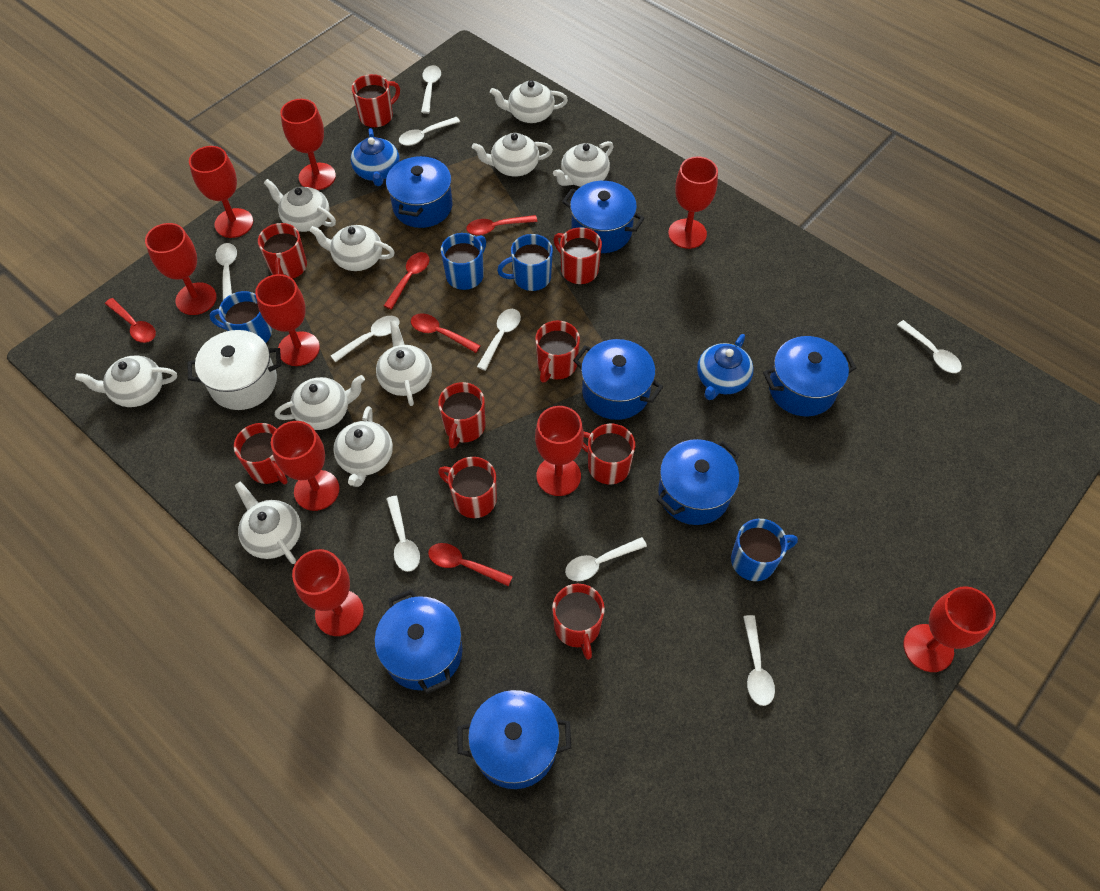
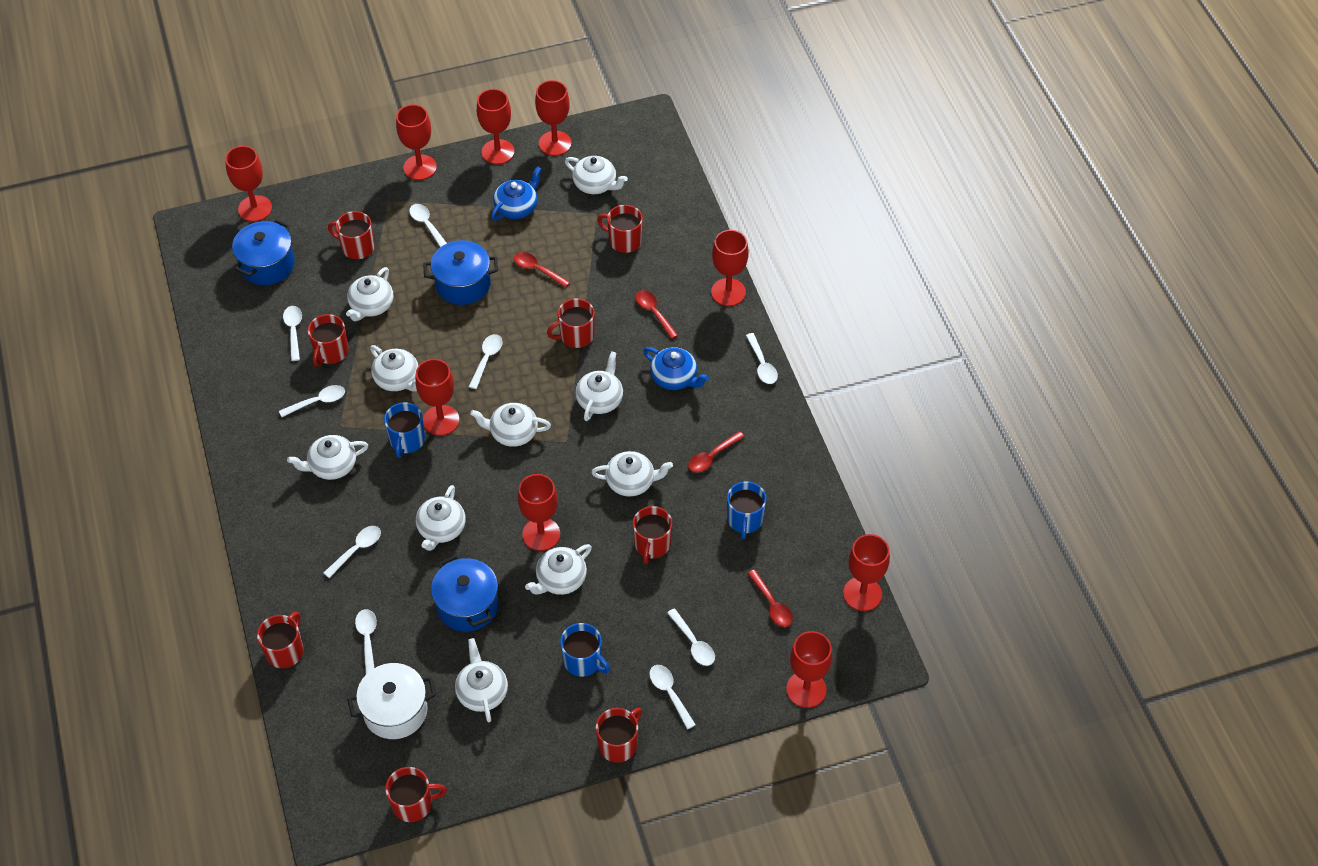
blue mug: [209,291,272,343] [441,233,486,290] [497,234,553,291] [731,519,798,581] = 4 -> [384,402,425,458] [560,623,610,677] [727,481,766,539] = 3
blue pot: [374,589,463,694] [386,154,453,228] [457,690,571,789] [562,181,645,253] [573,339,663,420] [657,439,740,525] [763,336,856,416] = 7 -> [232,219,295,285] [423,240,498,305] [431,555,499,632] = 3
red mug: [234,423,288,484] [258,223,307,279] [352,74,400,128] [438,382,485,449] [438,457,497,518] [535,321,580,383] [552,584,605,660] [554,227,602,284] [582,424,635,484] = 9 -> [257,612,303,668] [308,314,349,366] [328,211,375,259] [385,767,447,822] [547,298,595,348] [596,708,642,763] [598,205,643,253] [633,506,672,564] = 8
red spoon: [105,298,156,343] [384,252,430,310] [411,313,480,353] [428,543,513,586] [466,215,538,235] = 5 -> [514,252,570,288] [635,290,678,339] [688,431,744,472] [747,569,793,627] = 4

